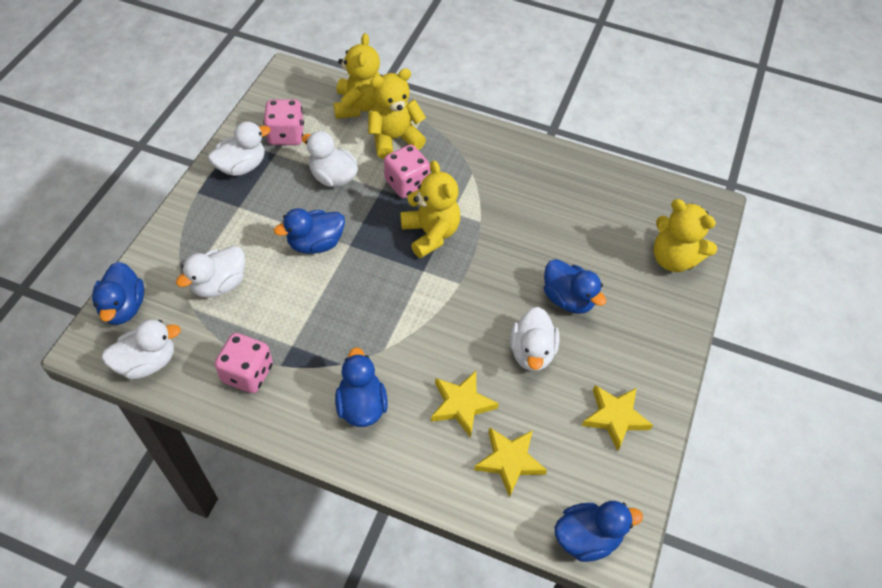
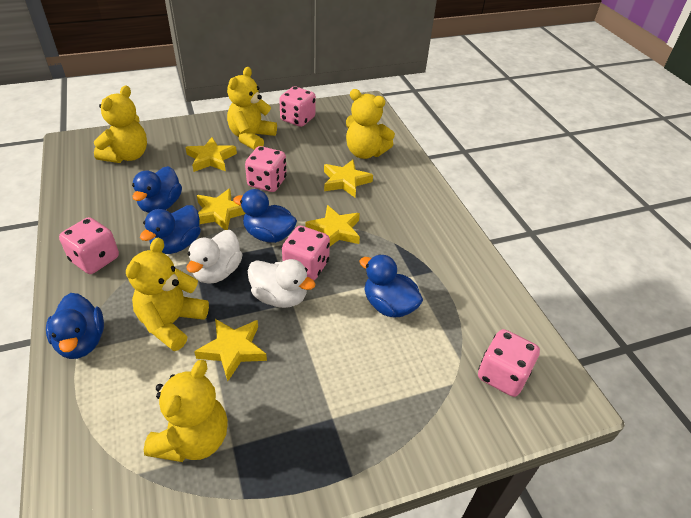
pink dice: [214,333,273,393] [263,99,304,145] [384,144,430,198] = 3 -> [59,217,119,274] [245,146,287,192] [279,86,316,127] [282,226,330,280] [478,329,540,397] = 5
white duck: [102,320,181,379] [176,246,245,298] [208,121,270,176] [302,131,358,187] [510,307,560,371] = 5 -> [187,230,243,284] [248,259,316,308] = 2
yellow star: [431,371,499,438] [474,427,547,498] [582,385,653,451] = 3 -> [185,137,237,172] [194,319,267,381] [197,188,246,230] [306,205,360,246] [324,160,373,197] = 5
yellow teddy bear: [334,33,380,119] [368,69,426,159] [400,161,460,258] [654,199,717,272] = 4 -> [94,85,147,163] [126,238,209,351] [144,360,228,462] [227,67,277,150] [346,89,395,159] = 5

